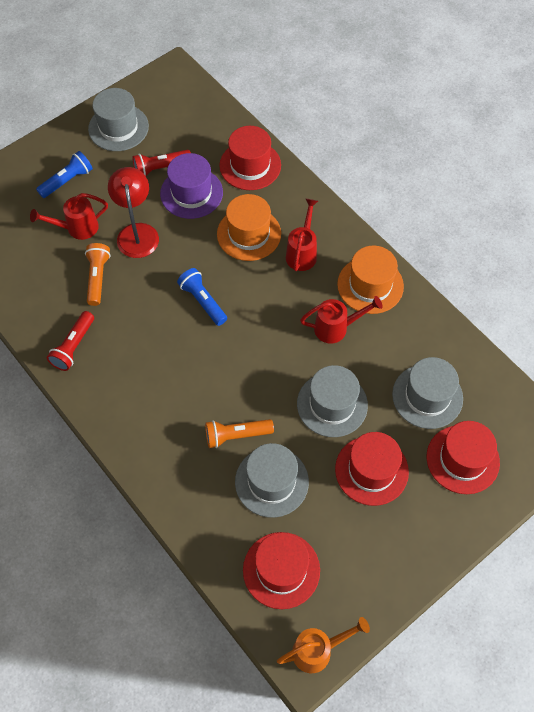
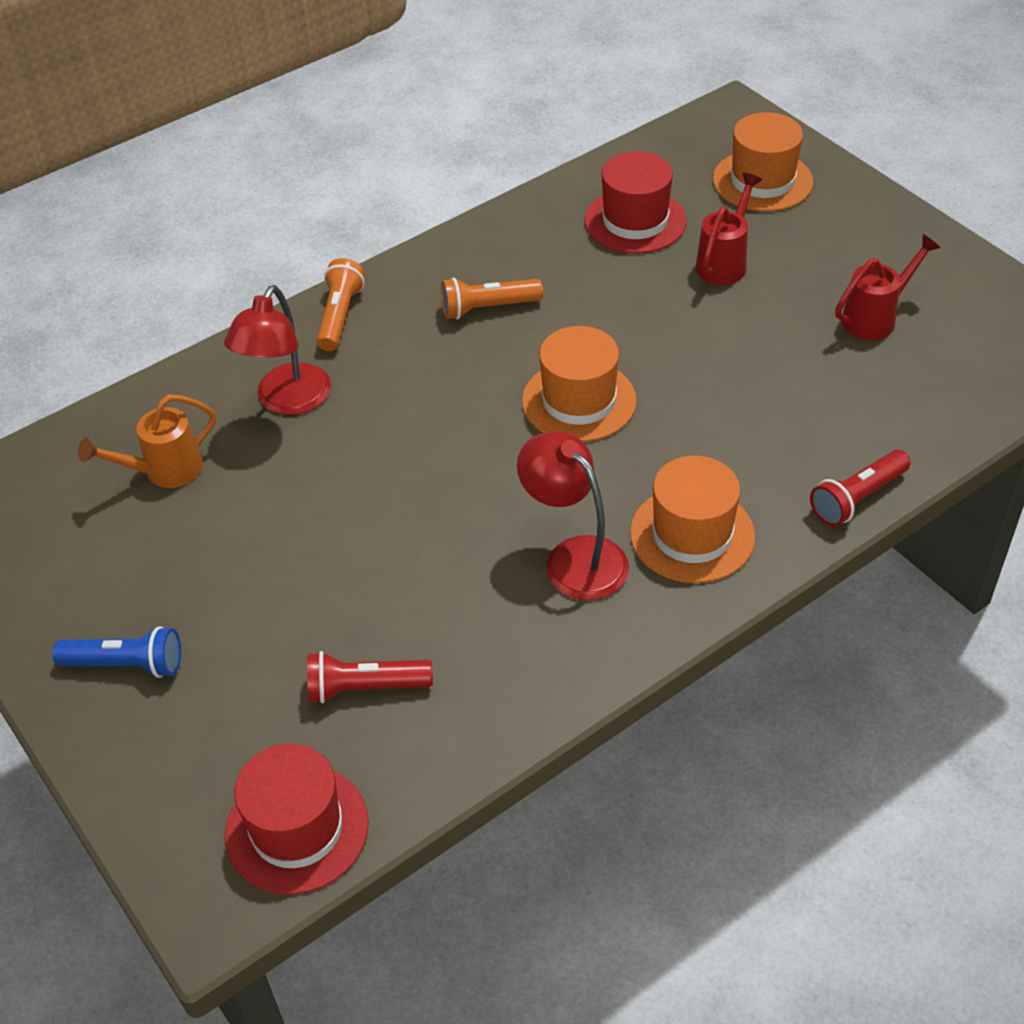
blue flashlight: [36,151,93,198] [177,268,227,326] = 2 -> [52,626,181,678] = 1
grey hat: [88,88,149,151] [235,443,309,518] [297,365,368,437] [392,357,463,429] = 4 -> none = 0
orange hat: [217,194,281,261] [337,246,404,314] = 2 -> [522,326,637,442] [630,456,755,583] [713,112,813,212] = 3
purple hat: [160,153,223,219] = 1 -> none = 0
red hat: [219,126,281,190] [243,532,320,609] [335,432,409,506] [427,421,500,494] = 4 -> [225,743,369,895] [585,152,687,254] = 2
red lamp: [108,167,159,258] = 1 -> [224,285,331,415] [517,431,629,600] = 2
red watering can: [30,193,108,240] [286,199,318,271] [300,296,383,344] = 3 -> [696,173,762,285] [835,234,941,340] = 2

